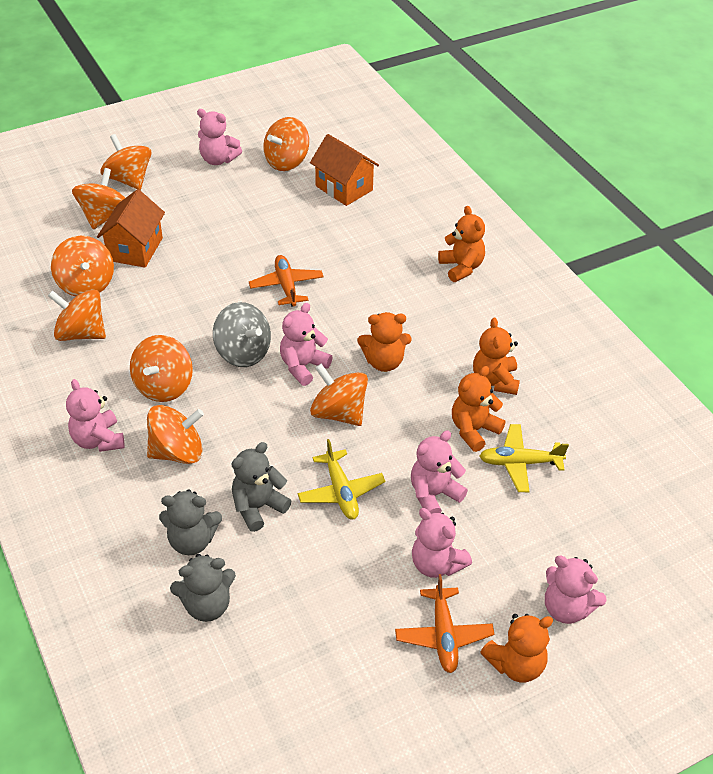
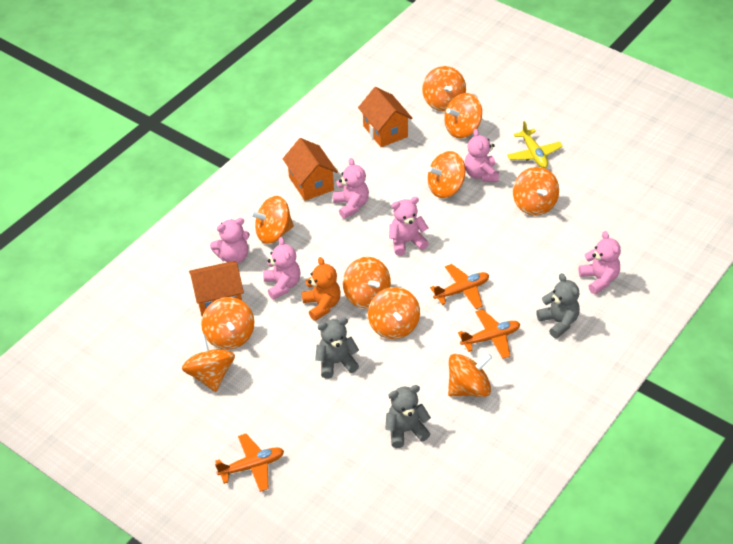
grey spinning top: [213,302,271,367] = 1 -> none = 0
orange house: [97,189,165,268] [310,134,379,206] = 2 -> [189,261,244,317] [283,138,338,201] [358,87,413,147] = 3
orange plane: [249,255,324,307] [395,574,495,673] = 2 -> [215,434,284,492] [430,264,489,309] [458,309,520,359] = 3
orange spinning top: [48,290,106,341] [51,236,114,296] [72,168,125,229] [100,134,152,190] [130,335,193,402] [147,405,204,464] [263,117,309,171] [310,364,368,426] = 8 -> [182,334,235,392] [201,297,255,350] [250,196,294,244] [343,257,391,309] [368,287,420,339] [422,66,466,112] [427,151,466,198] [444,93,482,138] [448,353,492,397] [513,167,559,216] = 10
orange teddy bear: [357,312,411,372] [438,206,485,282] [452,366,505,452] [473,317,520,395] [480,614,553,682] = 5 -> [302,257,341,321] = 1
yellow plane: [297,439,386,520] [479,424,569,492] = 2 -> [507,121,563,168] = 1

